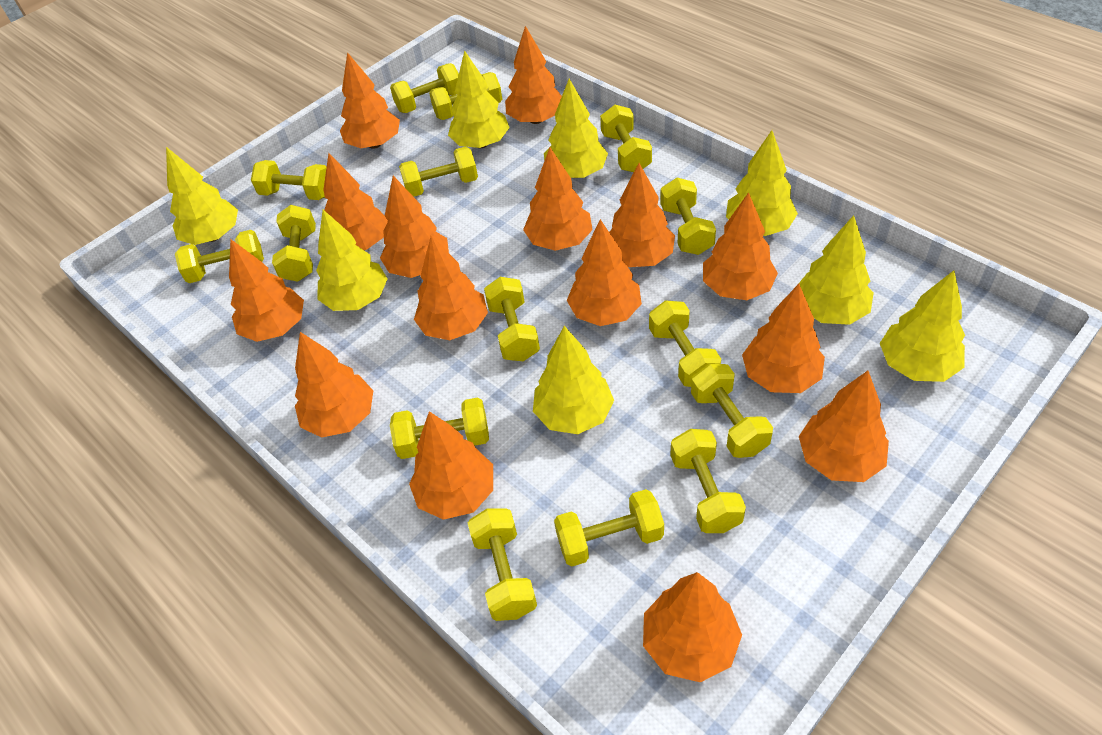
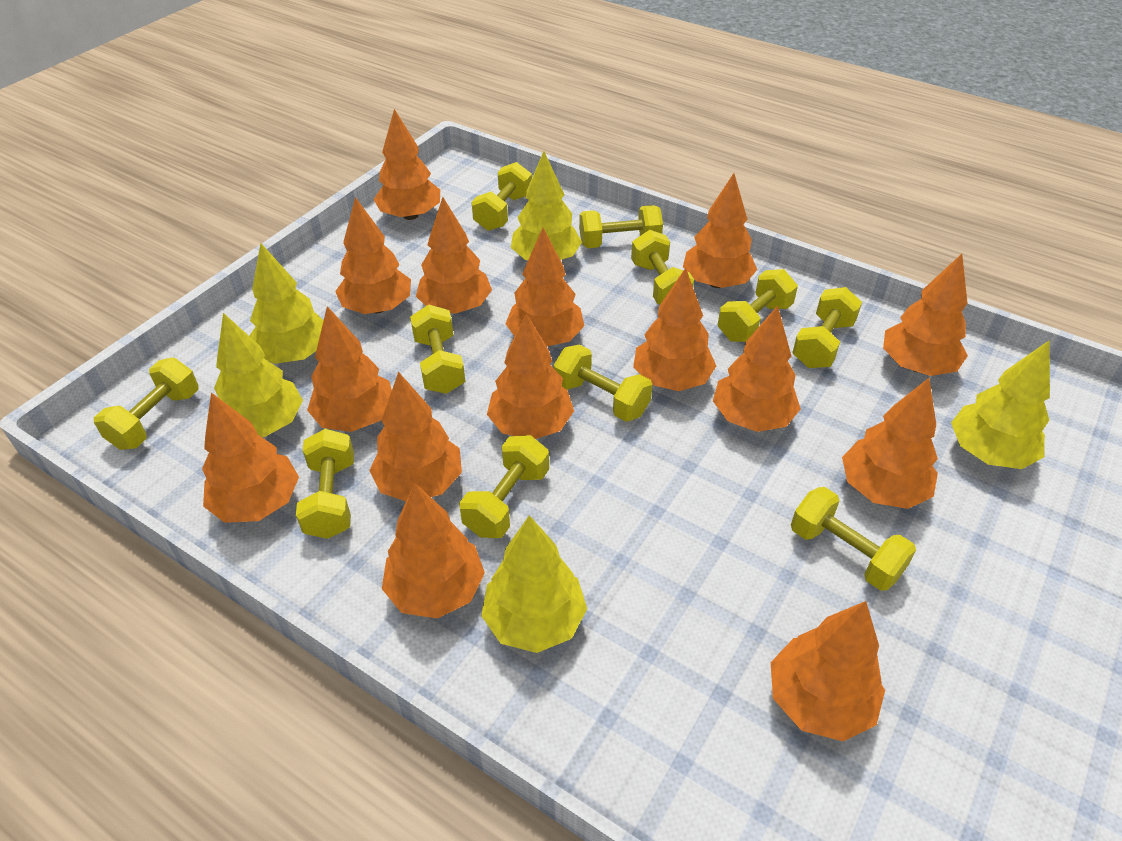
yellow dumbbell: [175,230,264,283] [251,160,327,200] [272,205,316,282] [390,63,459,113] [390,398,489,459] [399,147,478,197] [429,72,502,120] [468,508,537,621] [484,277,540,361] [554,489,664,566] [600,105,652,172] [649,300,721,387] [660,178,716,255] [670,429,746,533] [691,364,773,458] = 15 -> [94,358,199,450] [296,429,354,539] [410,304,465,394] [459,435,549,538] [471,162,532,231] [553,344,653,422] [579,205,663,248] [631,230,694,304] [718,269,798,342] [791,487,916,591] [792,287,862,368] = 11
yellow tree: [166,147,238,245] [316,210,387,311] [448,50,510,148] [533,326,614,434] [544,79,608,178] [726,130,798,236] [799,215,874,325] [880,270,965,382] = 8 -> [214,313,303,437] [249,243,324,364] [481,515,587,653] [511,151,582,260] [951,341,1050,469] = 5

